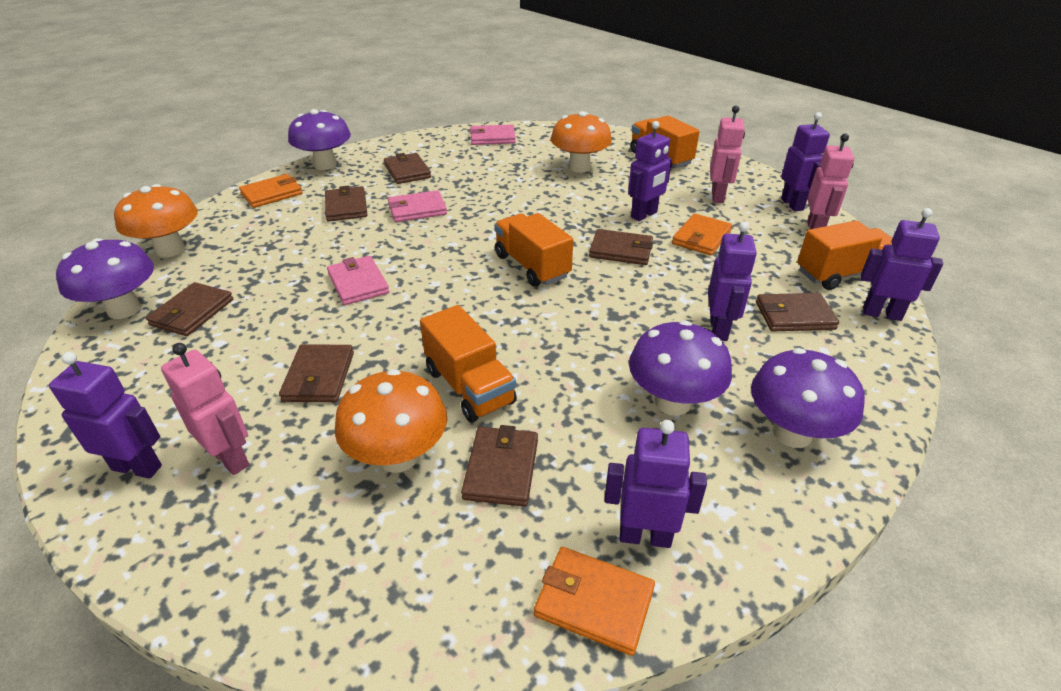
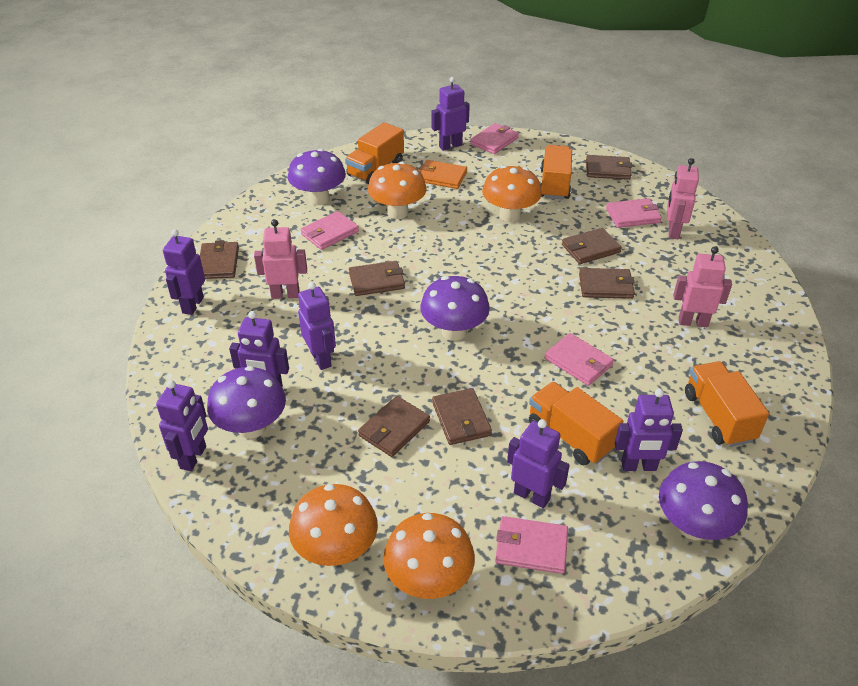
orange mushroom: [114,184,198,257] [335,369,447,473] [551,111,612,173] = 3 -> [289,484,378,566] [368,162,427,219] [383,513,475,599] [482,165,542,222] = 4
orange wallet: [239,174,302,208] [534,547,655,656] [672,213,732,256] = 3 -> [419,160,467,189] = 1
pink wallet: [327,256,390,305] [388,190,447,222] [469,125,516,145] = 3 -> [300,211,359,250] [470,123,519,154] [495,516,568,574] [545,333,614,386] [606,198,662,228] = 5
purple robot: [49,352,162,479] [605,420,707,548] [628,121,672,221] [708,222,757,341] [781,112,830,211] [860,208,943,321] = 6 -> [156,380,208,471] [163,229,205,315] [229,311,289,387] [298,282,336,370] [431,77,470,151] [507,419,570,508] [615,389,683,471] = 7

